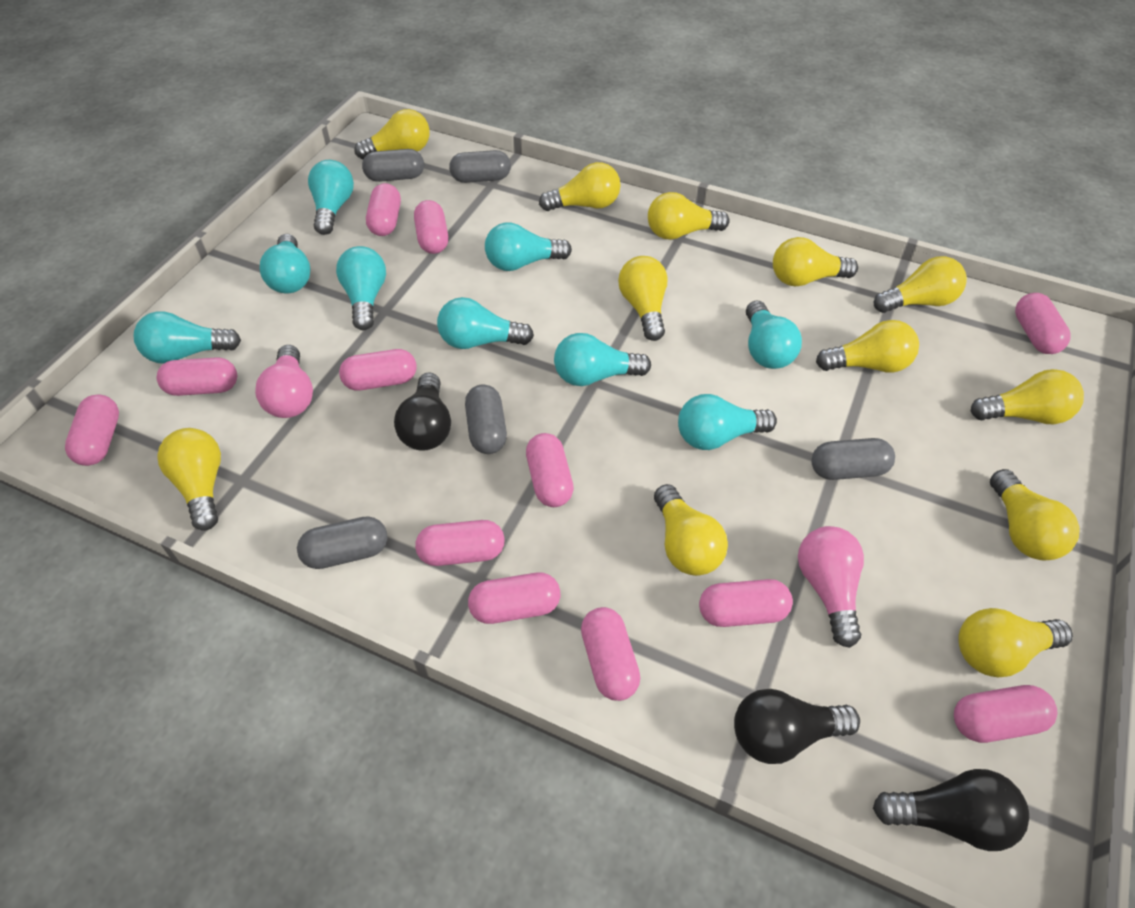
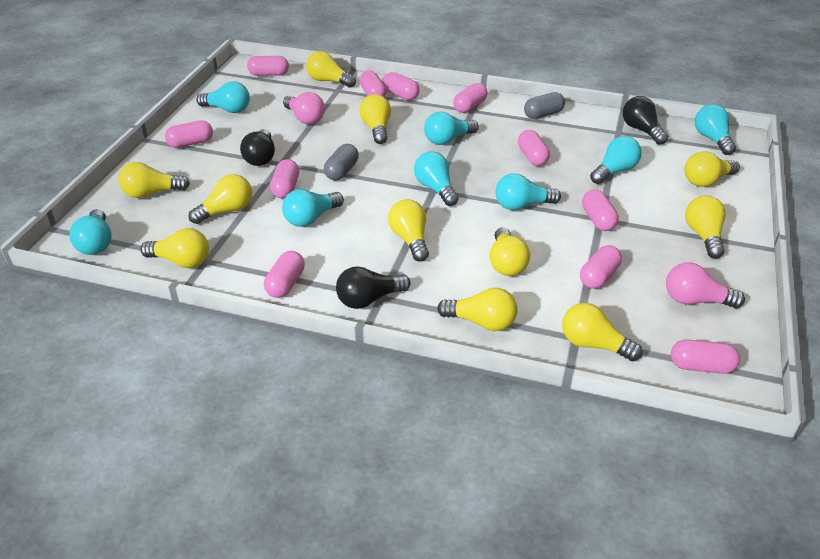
grey capsule: [297,516,387,569] [362,149,424,182] [449,150,511,183] [465,385,507,454] [811,438,895,480] = 5 -> [324,144,359,180] [524,92,565,119] = 2
pink capsule: [65,394,119,466] [157,357,237,396] [339,349,416,391] [366,183,401,236] [414,200,448,254] [415,520,505,566] [468,573,560,624] [526,433,574,507] [581,607,640,701] [699,579,793,627] [954,685,1057,743] [1015,293,1071,354] = 12 -> [165,120,213,148] [247,56,289,76] [264,251,305,298] [270,159,299,199] [359,71,386,97] [383,72,420,100] [453,83,487,113] [518,130,550,166] [580,245,622,289] [582,189,619,231] [671,339,740,374] = 11
turquoise light bulb: [134,311,241,364] [260,234,311,294] [308,160,354,235] [336,246,386,330] [437,297,534,349] [485,223,572,271] [554,333,651,386] [678,394,777,450] [746,301,802,369] = 9 -> [69,209,112,255] [196,81,250,113] [282,189,344,227] [414,151,459,206] [424,111,479,145] [495,173,561,210] [590,136,641,184] [695,104,736,155] = 8
yellow light bulb: [157,428,221,531] [354,109,430,159] [539,162,621,211] [618,256,668,341] [648,192,730,240] [654,484,728,576] [773,237,858,286] [816,320,919,373] [874,256,967,313] [958,608,1073,677] [971,369,1084,424] [990,469,1080,561] = 12 -> [118,162,190,198] [141,228,209,268] [188,174,252,224] [306,51,356,88] [359,94,391,144] [388,199,429,261] [437,288,518,331] [489,227,530,276] [562,303,643,361] [685,151,740,187] [685,195,725,258] = 11

